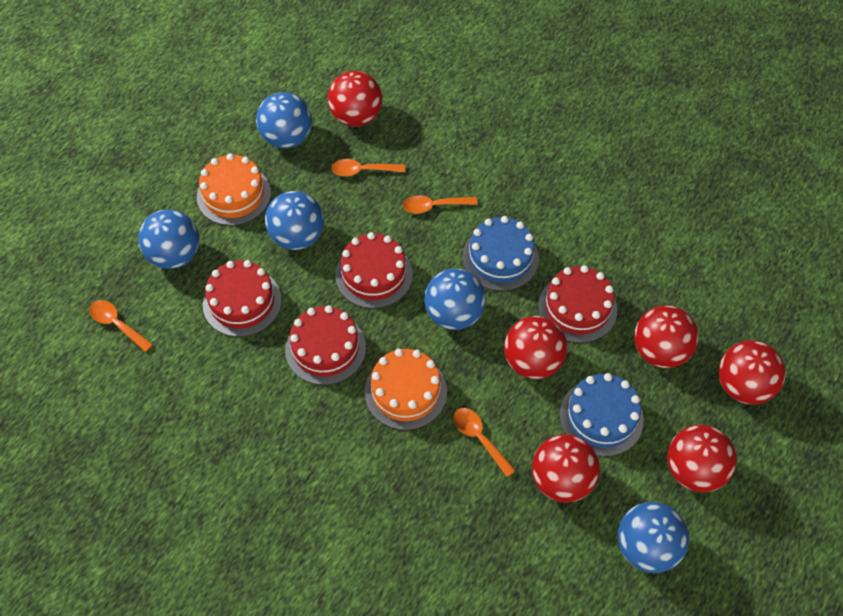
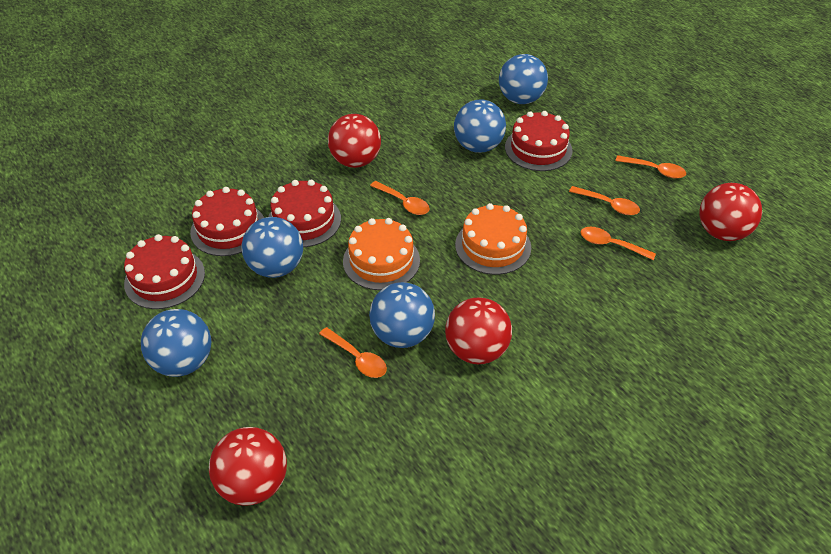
blue cake: [462,216,539,291] [560,373,644,457] = 2 -> none = 0
orange spoon: [89,300,153,352] [331,159,405,176] [403,195,477,214] [453,408,516,477] = 4 -> [319,327,387,378] [370,181,429,215] [569,186,640,215] [580,227,656,260] [615,155,686,179] = 5
red ball: [328,71,382,127] [504,316,568,379] [532,434,600,503] [634,305,698,368] [667,425,737,493] [718,340,786,404] = 6 -> [209,427,287,506] [328,114,381,168] [445,298,512,364] [699,183,762,241] = 4

